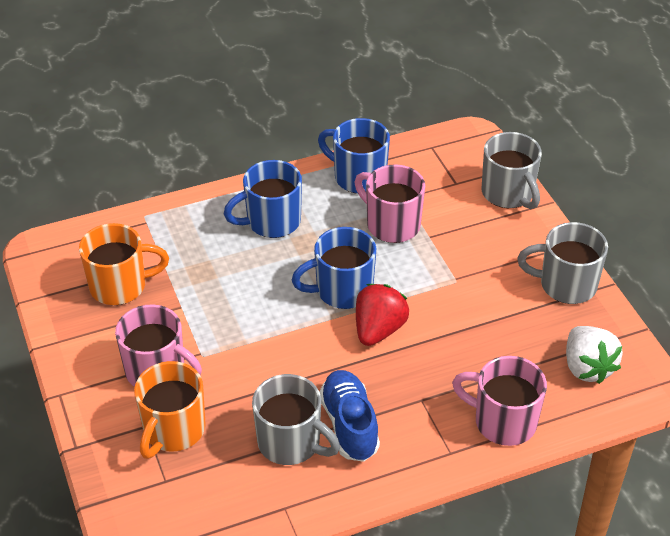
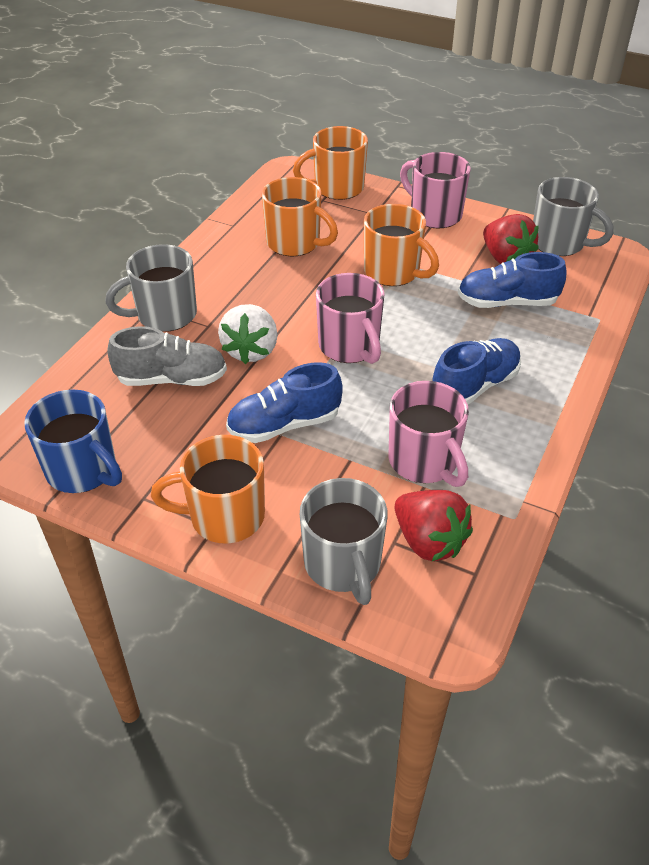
blue mug: [223,160,302,238] [292,227,376,309] [318,118,390,194] = 3 -> [24,390,122,493] = 1
blue shoe: [319,370,380,462] = 1 -> [226,362,343,443] [433,338,521,404] [458,252,566,308] = 3
grey shoe: none = 0 -> [107,326,227,386] = 1
orange mug: [79,223,169,305] [134,361,206,459] = 2 -> [151,435,265,543] [262,177,338,257] [293,126,368,200] [364,204,439,286] = 4
red strawberry: [356,284,409,346] = 1 -> [395,490,473,562] [483,214,539,264] = 2

